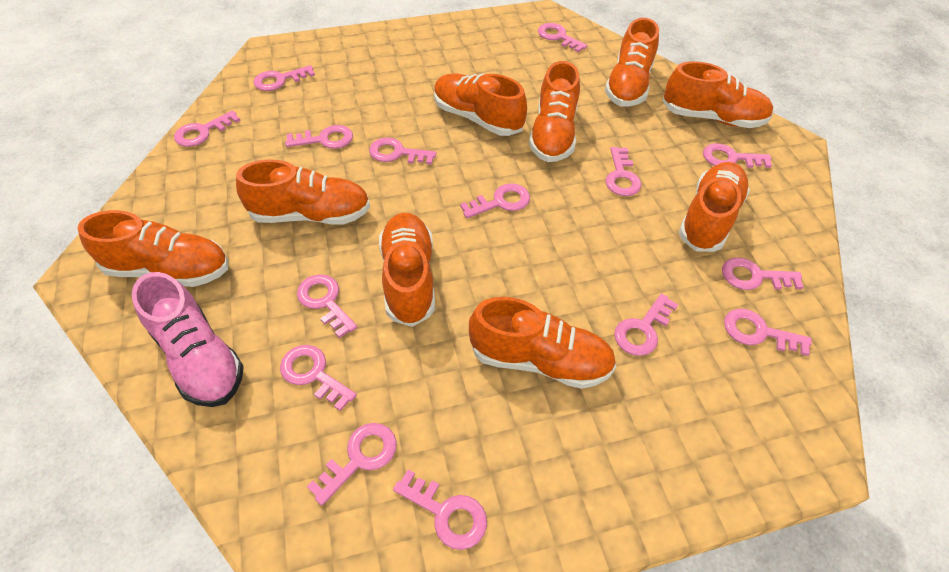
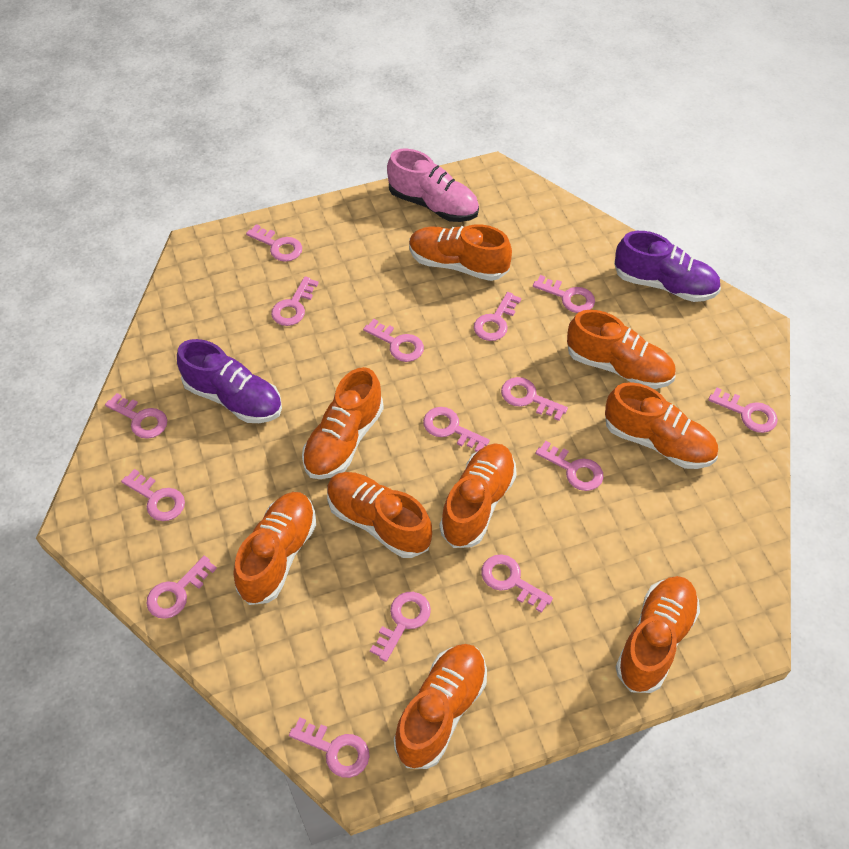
purple shoe: none = 0 -> [177,339,282,423] [614,231,721,302] = 2

